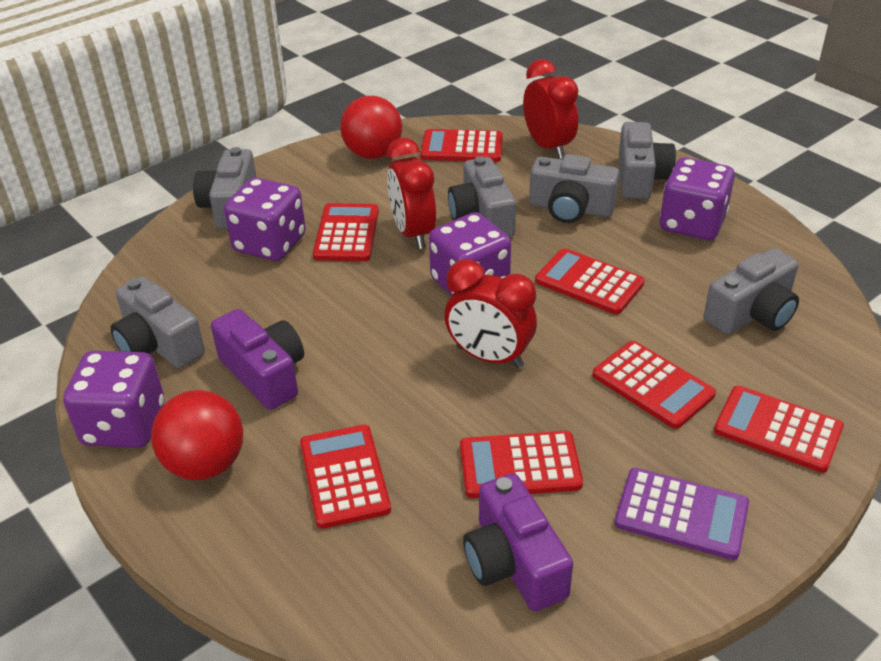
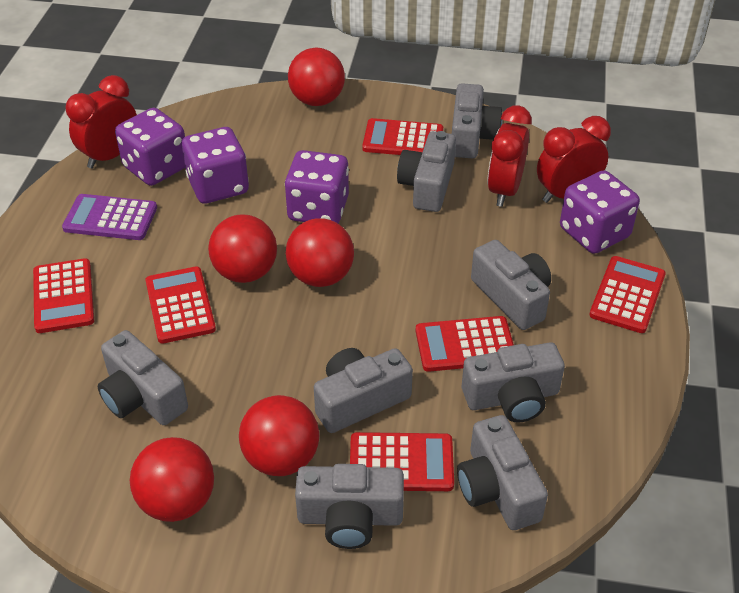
grey camera: [110,276,205,368] [193,147,257,229] [448,156,516,237] [529,154,620,223] [619,122,676,199] [704,248,799,335] = 6 -> [98,330,188,425] [295,464,404,549] [314,348,413,433] [397,131,456,212] [452,83,503,158] [457,415,548,530] [462,342,565,423] [471,240,551,330] = 8
purple camera: [211,309,304,410] [463,473,573,611] = 2 -> none = 0
red ball: [151,390,243,480] [340,96,402,159] = 2 -> [130,437,214,522] [208,214,277,283] [239,395,320,476] [286,219,354,287] [288,48,345,106] = 5
red calculator: [300,425,391,529] [313,203,379,261] [421,129,503,162] [460,431,583,498] [535,248,645,315] [592,341,716,429] [714,386,844,473] = 7 -> [33,258,94,333] [145,266,216,344] [350,432,454,491] [362,118,443,155] [416,316,514,372] [589,256,666,333] = 6

